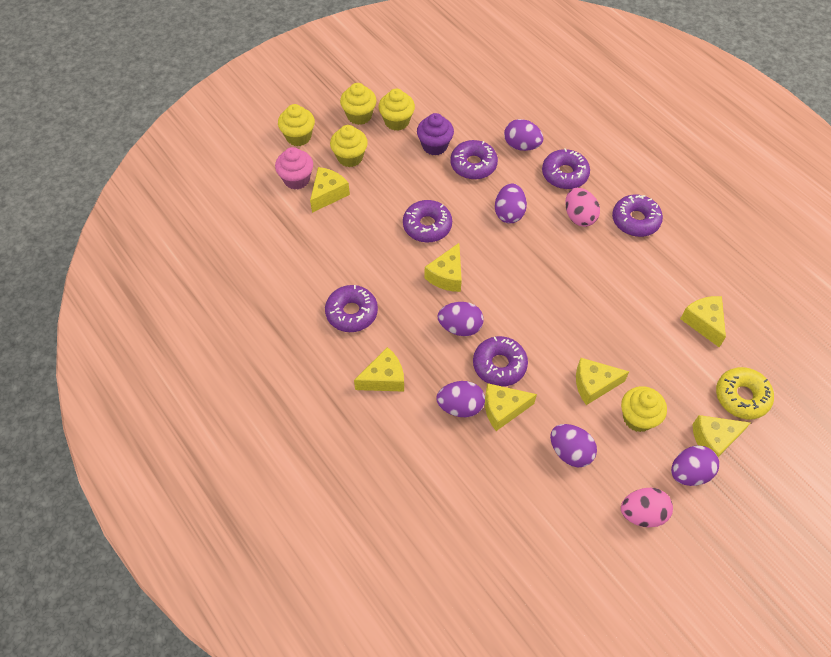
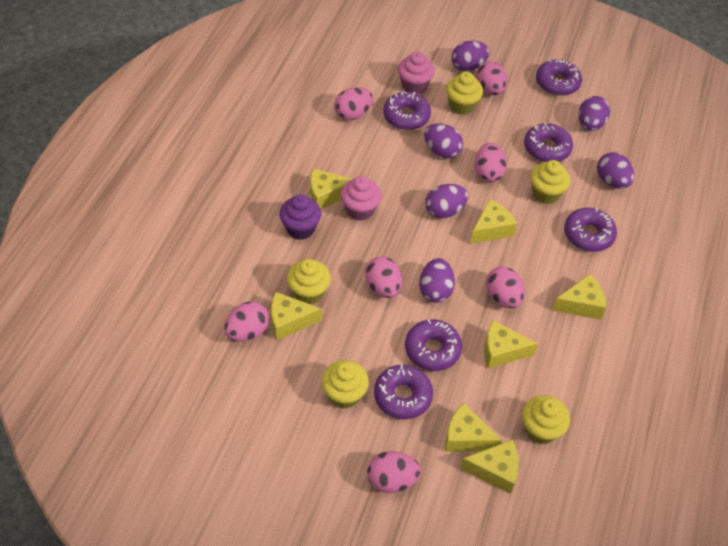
pink cupcake: [275,147,313,190] = 1 -> [341,176,382,221] [398,52,435,94] = 2
pink egg: [565,188,600,227] [621,488,673,527] = 2 -> [224,301,270,341] [334,87,373,120] [365,257,402,298] [367,451,421,493] [474,143,507,182] [476,61,508,95] [486,267,525,308] = 7
yellow donut: [716,367,774,419] = 1 -> none = 0

